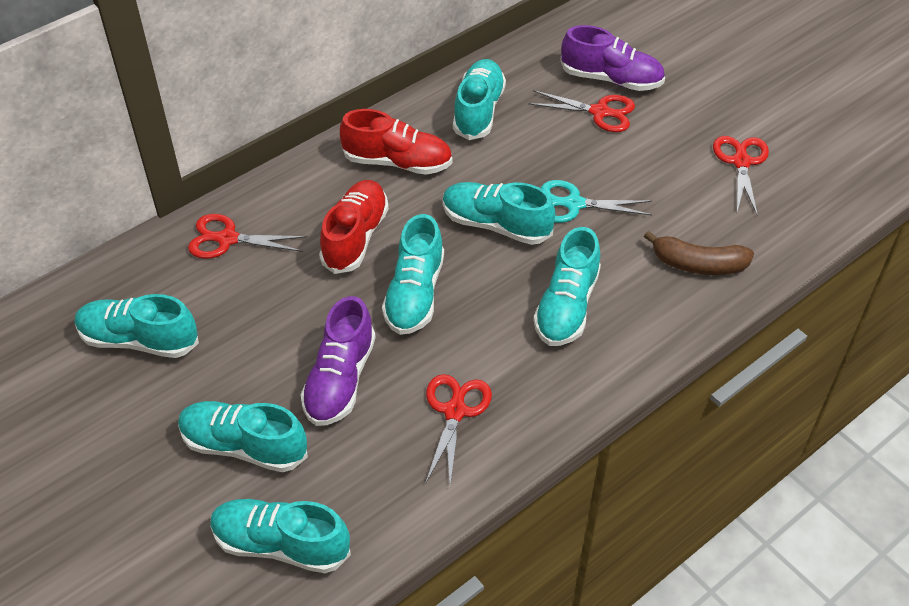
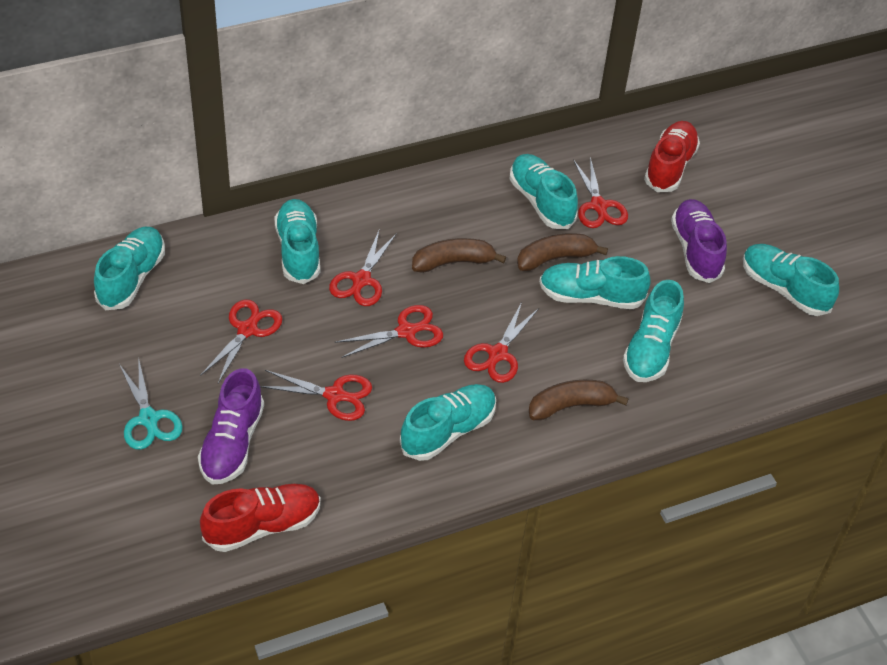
brown banana: [644,231,754,275] = 1 -> [412,238,506,273] [517,233,608,271] [529,380,629,420] = 3
red scissors: [188,214,307,259] [425,374,492,485] [528,90,635,132] [713,136,769,216] = 4 -> [200,300,282,383] [260,370,372,421] [329,231,397,306] [334,305,443,358] [464,302,539,383] [573,157,628,228] = 6

